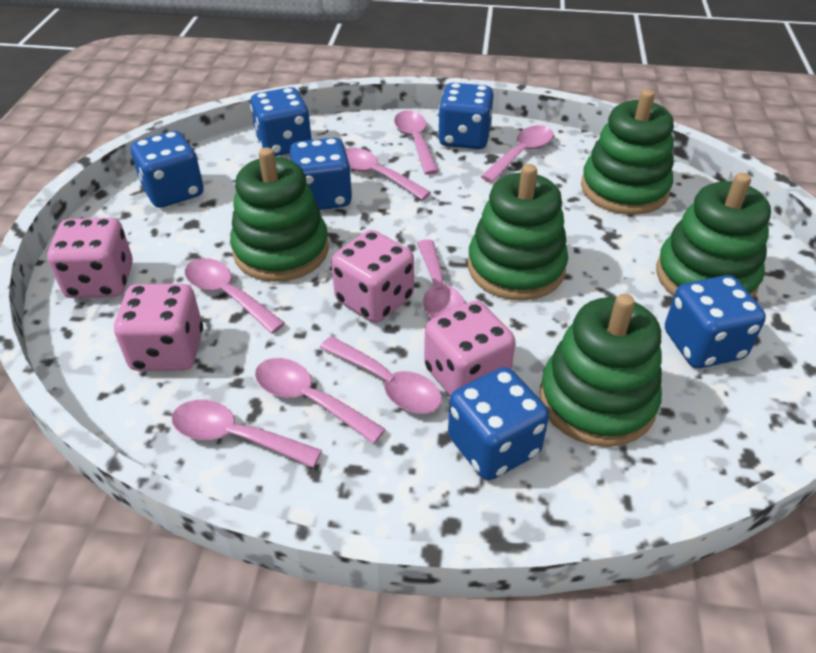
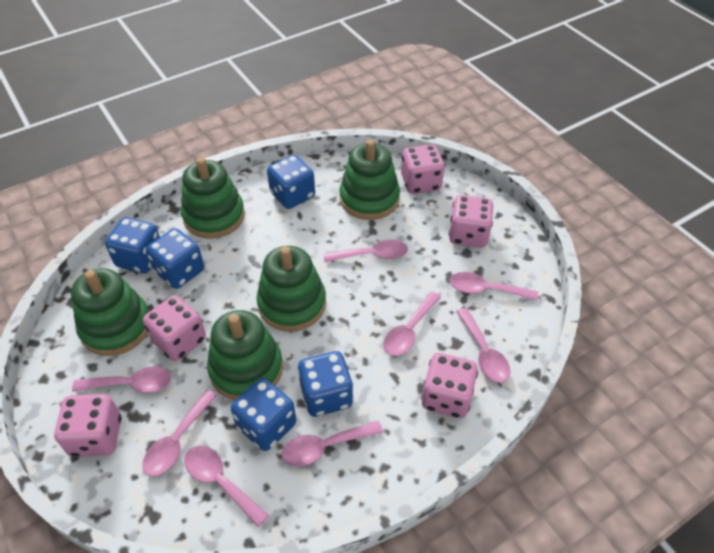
blue dice: [131,131,204,208] [250,87,312,156] [290,137,352,210] [438,83,494,149] [448,367,549,480] [665,275,766,368] = 6 -> [105,218,160,273] [146,228,204,289] [231,378,296,451] [267,155,315,209] [298,351,353,417] = 5
pink dice: [47,218,133,298] [114,284,203,371] [331,230,414,323] [424,301,516,397] = 4 -> [54,394,121,457] [143,295,206,361] [401,144,445,194] [421,353,478,418] [449,195,493,248] = 5

